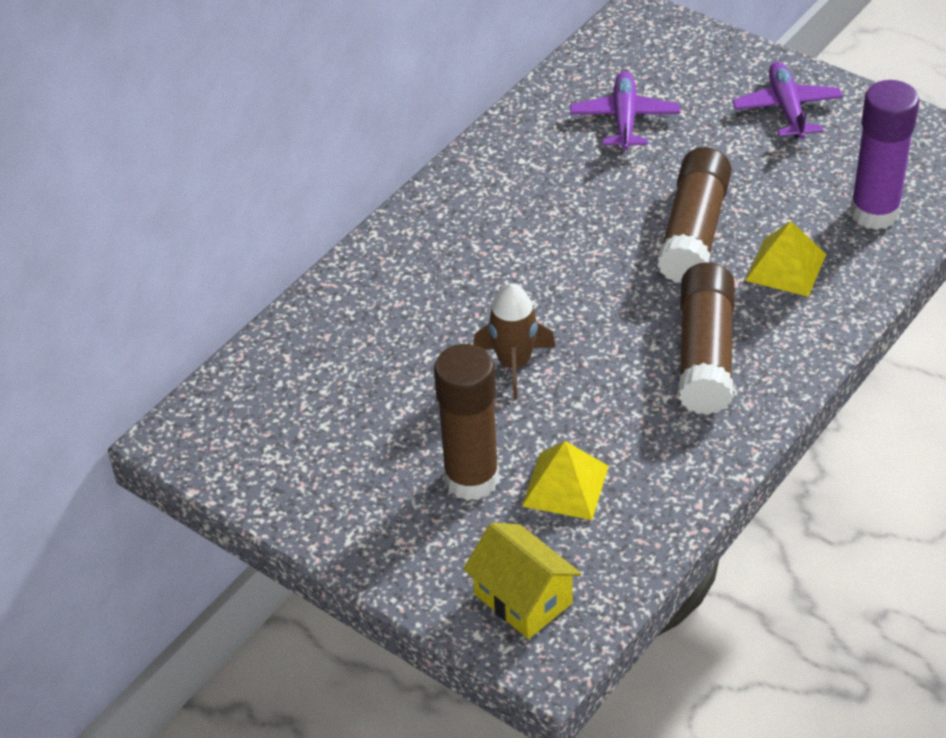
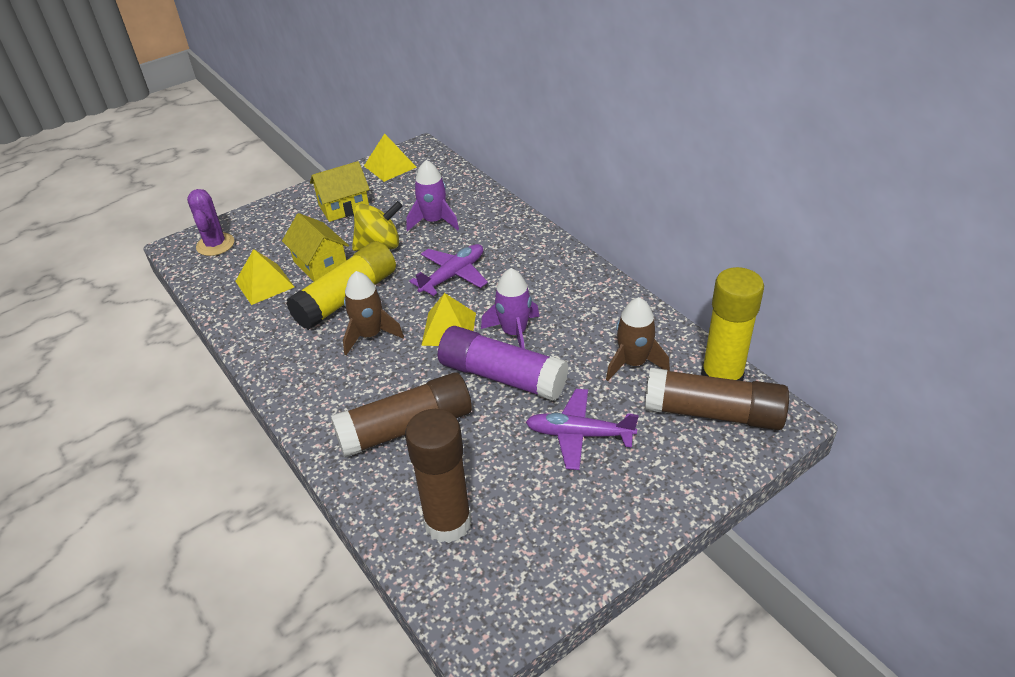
brown rocket: [473,283,556,399] = 1 -> [343,271,404,355] [606,297,670,381] = 2
purple cactus: none = 0 -> [187,189,235,256] = 1
purple rocket: none = 0 -> [406,160,459,231] [481,268,539,349] = 2
yellow glue stick: none = 0 -> [286,241,396,330] [701,267,764,381] = 2
yellow house: [463,523,581,639] = 1 -> [282,213,349,282] [310,161,370,222] = 2
yellow pyramid: [522,441,609,520] [745,221,826,297] = 2 -> [236,249,294,305] [364,133,417,182] [421,293,476,346] = 3
yellow spinning top: none = 0 -> [352,201,402,251] = 1

